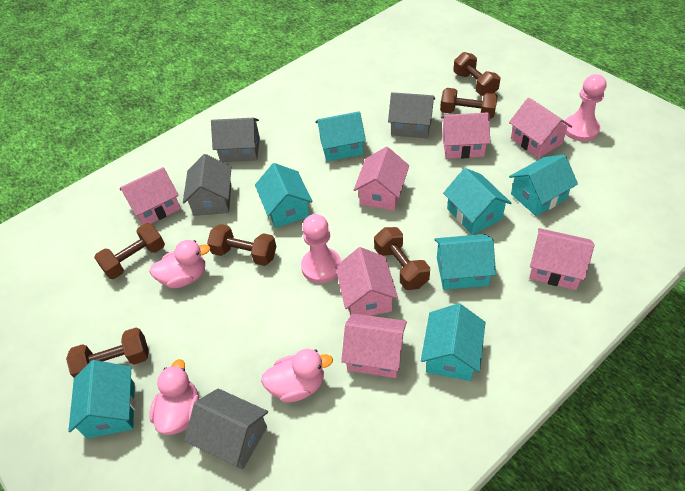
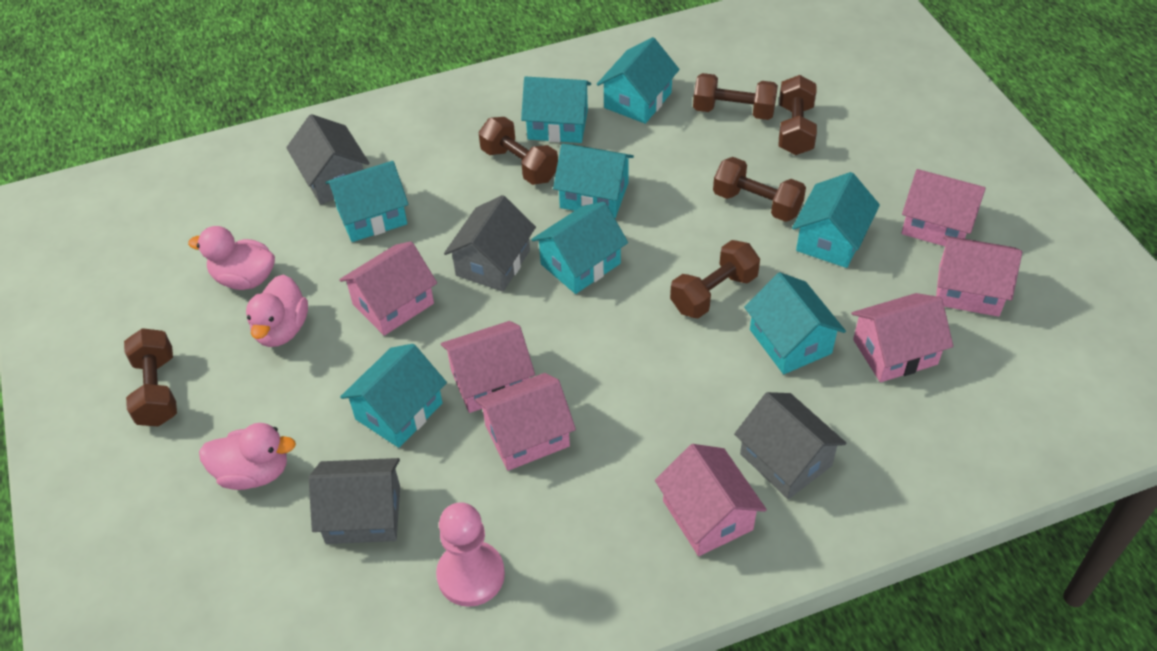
pink pawn: [301,214,341,283] [565,74,606,141] = 2 -> [436,502,505,607] = 1
turquoise house: [68,360,135,439] [255,163,312,228] [315,111,366,162] [421,303,486,381] [434,234,496,290] [443,168,511,235] [509,154,578,216] = 7 -> [326,161,409,242] [340,344,447,448] [521,76,591,143] [531,202,628,294] [553,144,634,218] [597,37,680,124] [744,272,846,374] [792,172,880,268] = 8

